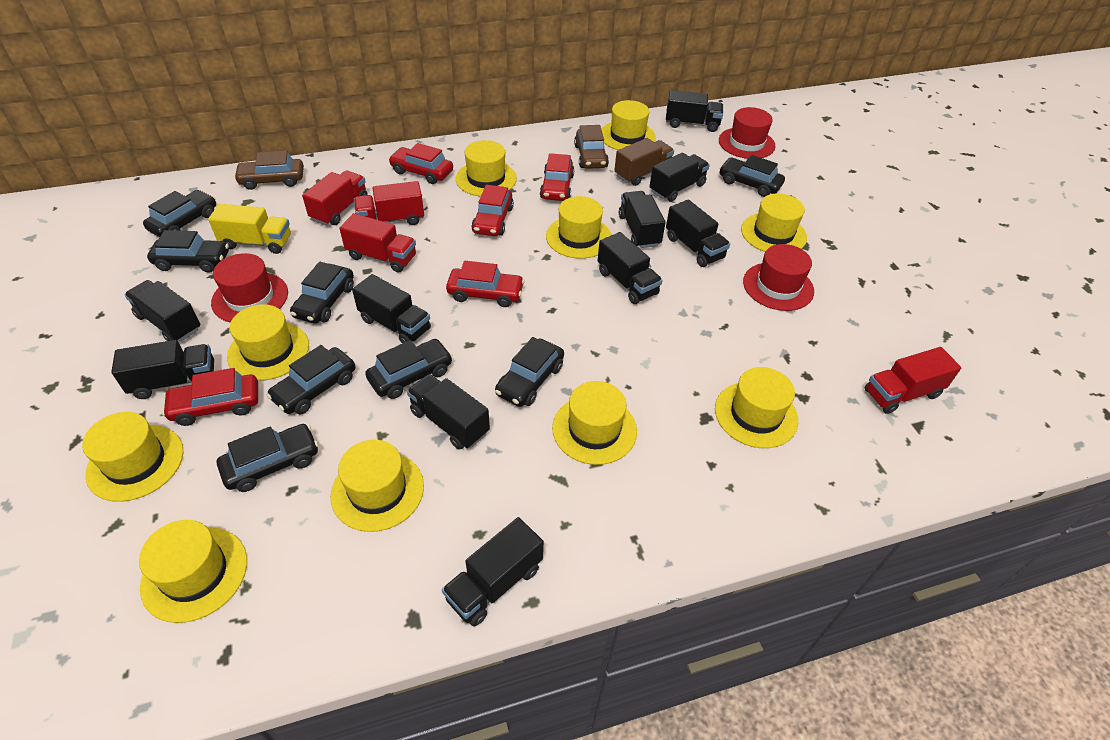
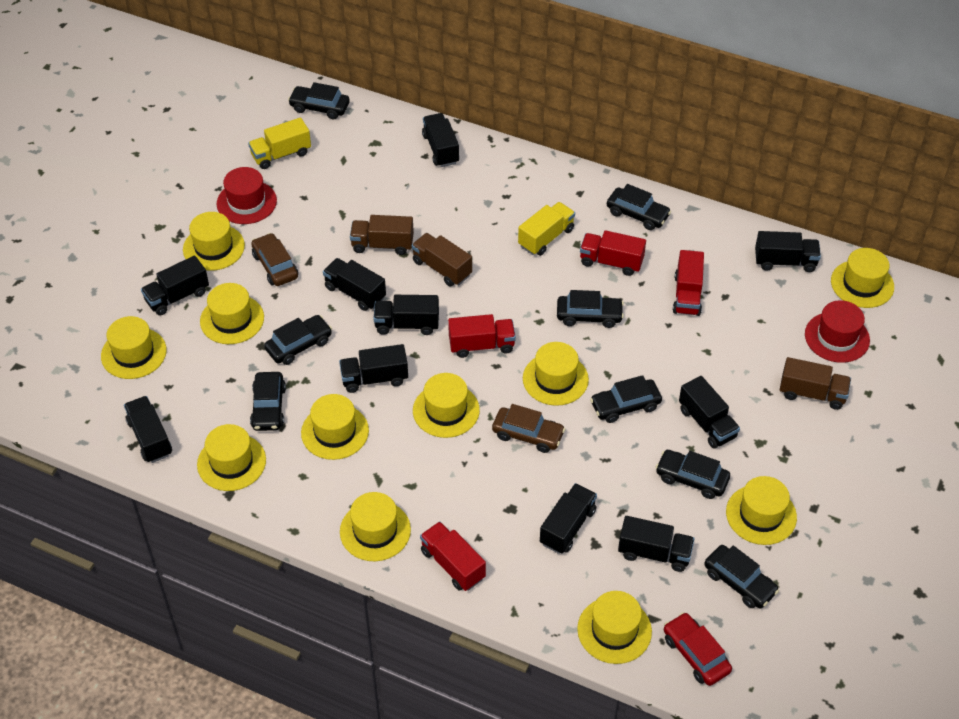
brown truck: [614,138,674,186] = 1 -> [350,215,414,255] [412,233,472,286] [780,357,851,410] = 3
red car: [162,368,258,426] [388,143,453,184] [446,261,525,307] [471,185,514,236] [540,153,574,201] = 5 -> [664,612,732,686] = 1
red hat: [211,253,288,323] [719,107,775,159] [743,244,814,311] = 3 -> [217,167,277,224] [805,300,870,363] = 2
yellow hat: [82,412,184,502] [139,520,247,623] [227,304,309,381] [330,440,424,532] [456,140,517,197] [546,196,612,259] [552,381,637,465] [601,100,656,150] [715,367,798,448] [741,193,807,252] = 10 -> [101,316,167,379] [183,212,245,271] [197,424,266,491] [200,283,264,344] [301,394,369,460] [340,492,411,561] [413,373,480,438] [523,342,589,406] [577,591,652,664] [726,476,797,545] [831,248,894,308] = 11
yellow truck: [208,204,291,254] = 1 -> [248,118,311,169] [518,202,575,256] = 2

